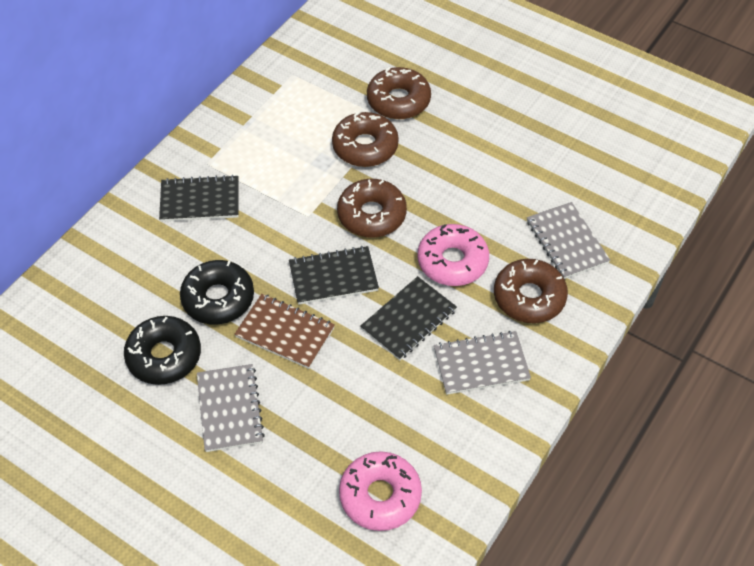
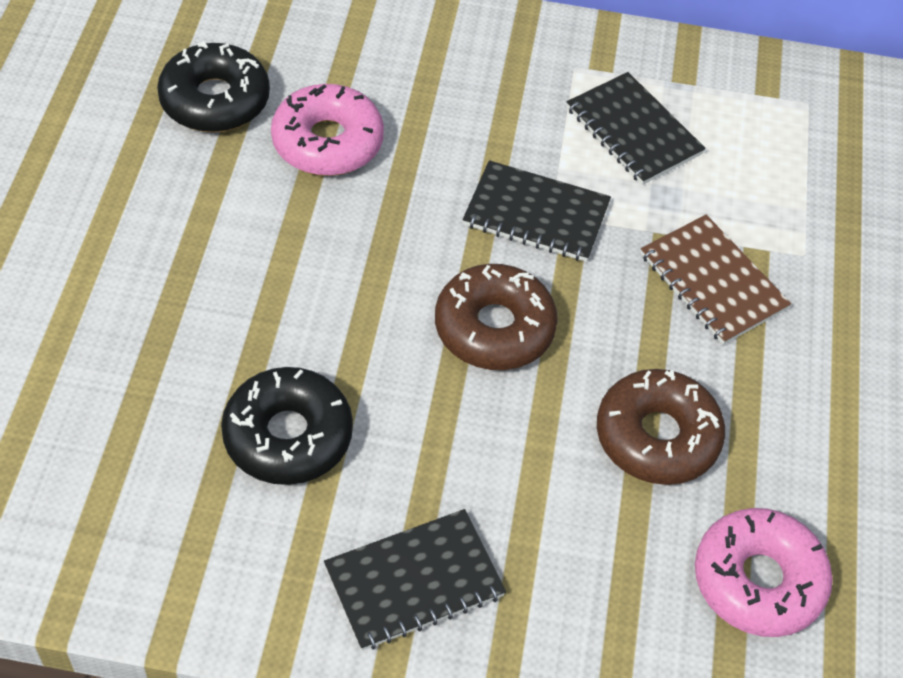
brown donut: [332,112,399,167] [337,179,407,238] [367,67,431,119] [494,259,568,323] = 4 -> [435,264,558,370] [597,369,725,485] = 2
grey notebook: [197,364,265,452] [434,331,531,395] [527,202,610,279] = 3 -> none = 0

